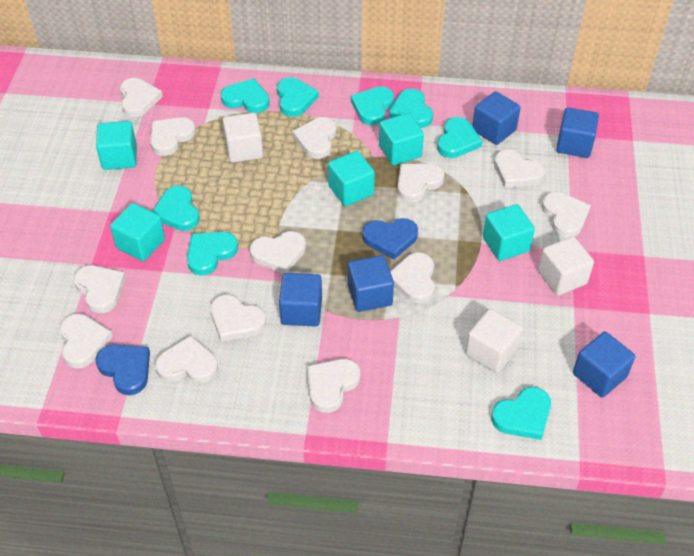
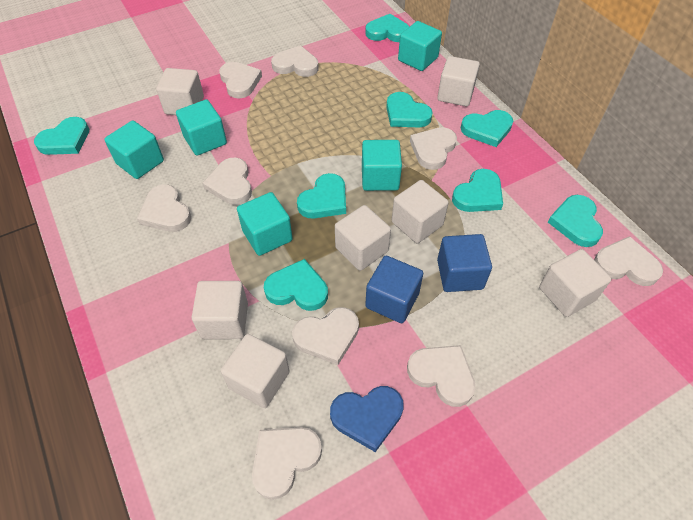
blue cube: [279,273,322,327] [348,255,394,312] [472,91,521,145] [556,107,599,158] [573,331,635,398] = 5 -> [365,256,423,323] [437,234,492,292] = 2
blue heart: [96,344,150,395] [362,218,418,260] = 2 -> [330,386,404,452] = 1
white cube: [223,113,263,163] [465,309,523,373] [538,236,594,296] = 3 -> [156,68,204,115] [191,281,248,339] [221,334,289,408] [335,205,391,271] [392,180,449,243] [437,56,480,106] [539,249,611,317] = 7
white heart: [60,314,113,368] [73,265,126,313] [120,78,163,117] [150,117,196,156] [155,335,218,383] [210,294,266,342] [250,231,306,274] [292,117,336,159] [307,359,360,413] [390,252,435,304] [397,164,444,202] [494,149,545,188] [542,192,591,238] = 13 -> [137,184,191,232] [202,158,252,205] [219,62,262,98] [252,427,322,500] [271,45,318,77] [292,307,359,365] [407,345,476,407] [410,127,457,170] [594,236,663,286] = 9

